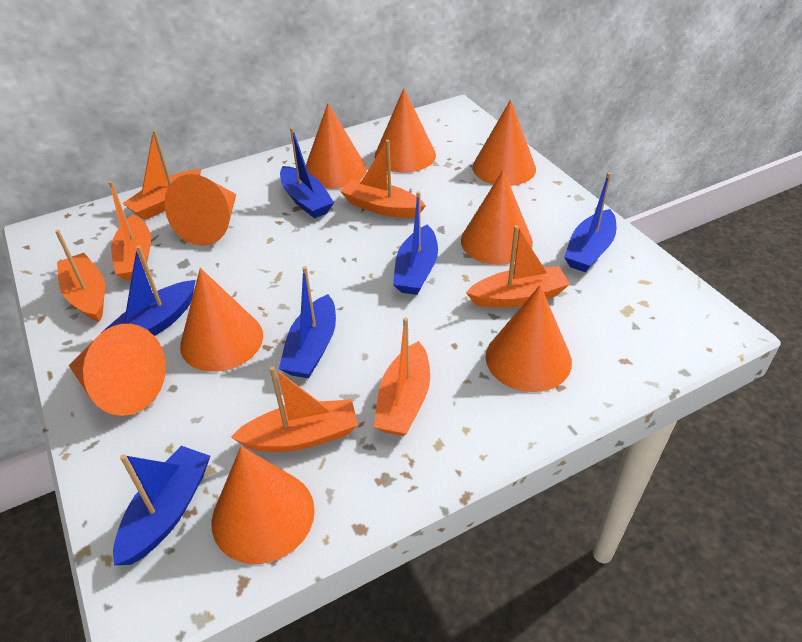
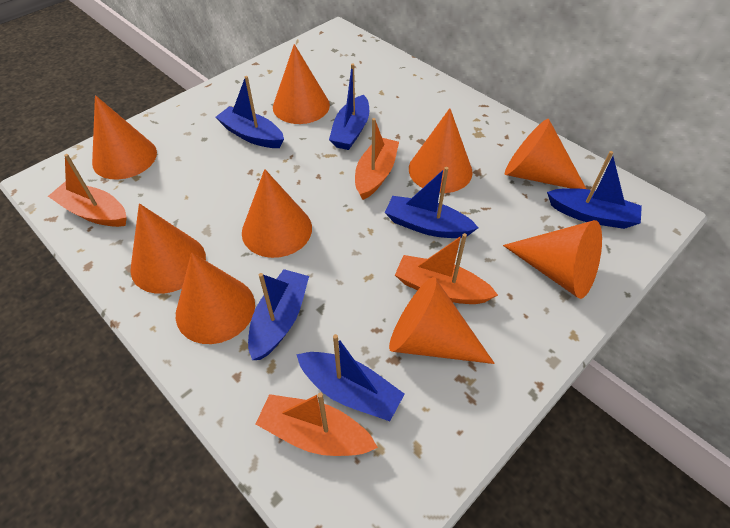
orange boat: [55,230,105,322] [109,181,151,281] [122,130,201,220] [231,366,358,452] [340,140,426,218] [374,317,430,436] [466,225,570,308] = 7 -> [48,154,127,227] [256,392,378,456] [355,118,399,200] [395,233,498,304] = 4

